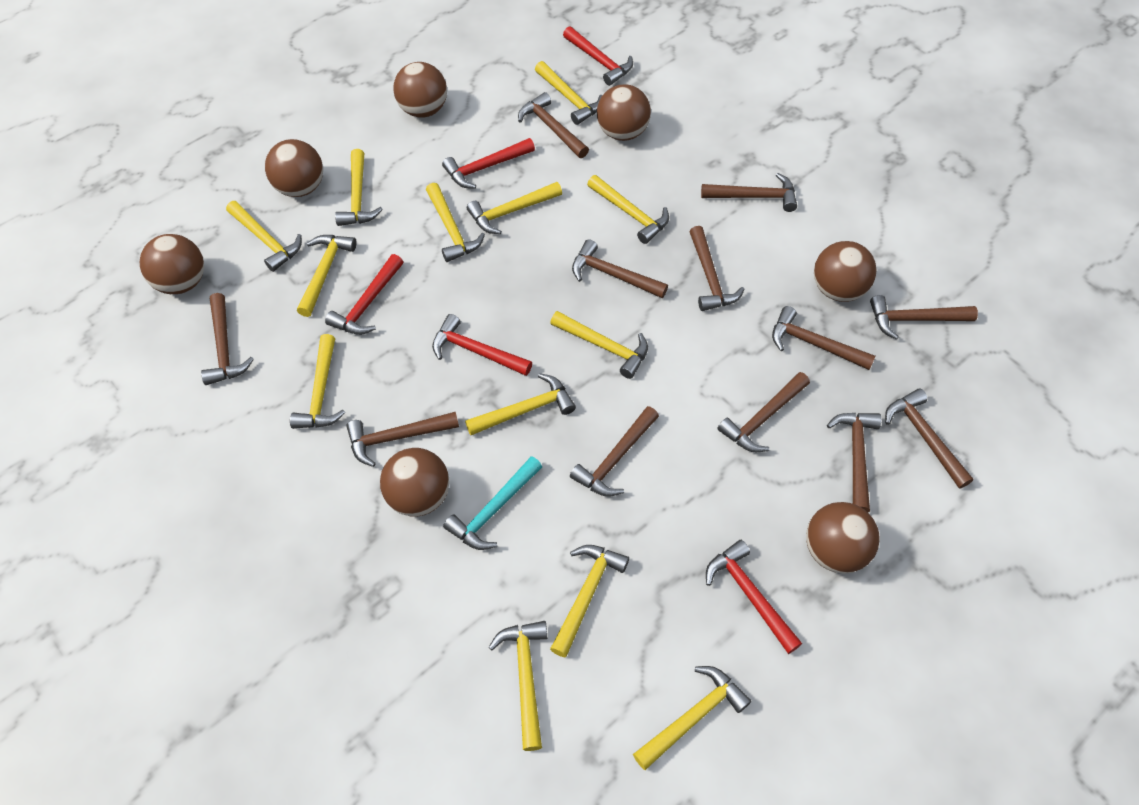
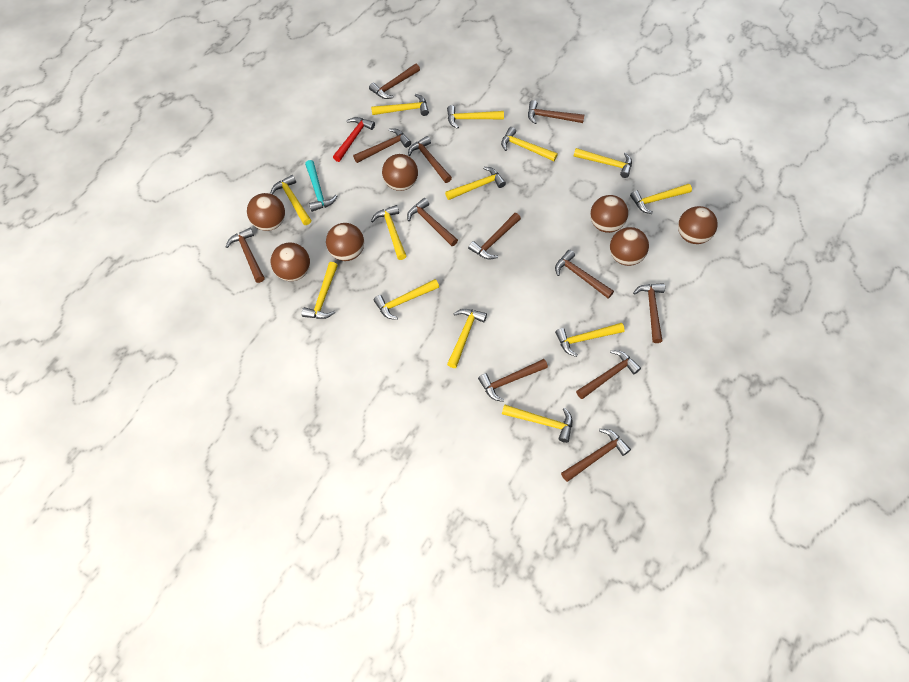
red hammer: [325,254,403,335] [432,314,532,376] [442,138,535,189] [563,26,633,86] [706,540,802,654] = 5 -> [333,117,375,162] = 1

